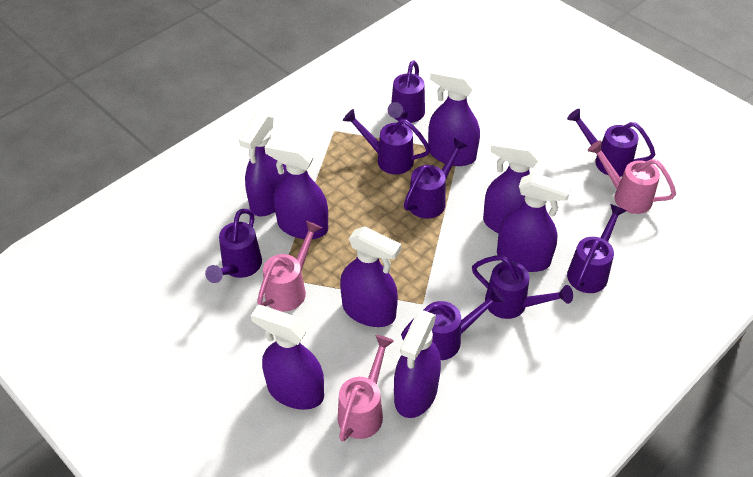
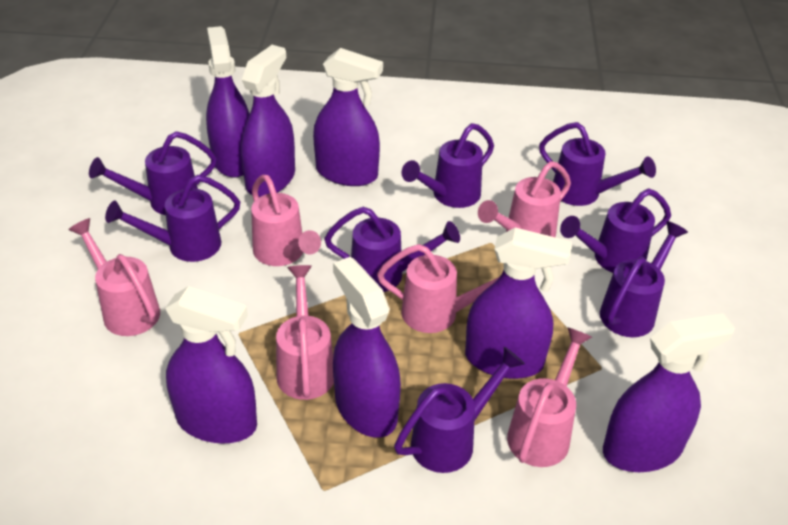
pink watering can: [257,221,322,311] [338,335,394,442] [588,140,676,214] = 3 -> [68,218,160,336] [251,175,321,266] [276,265,334,400] [377,244,499,333] [478,161,571,237] [507,327,592,467] = 6
purple spray bottle: [239,113,287,216] [251,305,324,410] [264,139,328,239] [340,226,401,327] [394,310,441,418] [428,67,480,166] [483,137,541,233] [497,173,572,272] = 8 -> [165,286,257,444] [206,26,250,177] [241,45,295,197] [313,48,383,186] [333,257,401,438] [465,227,572,379] [603,313,735,472] = 7

